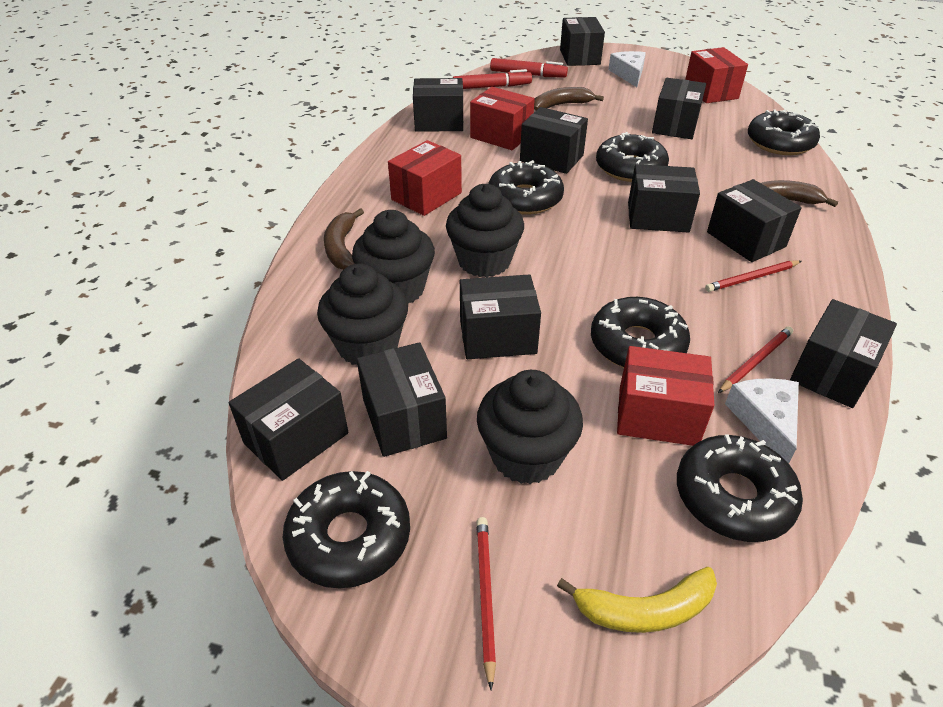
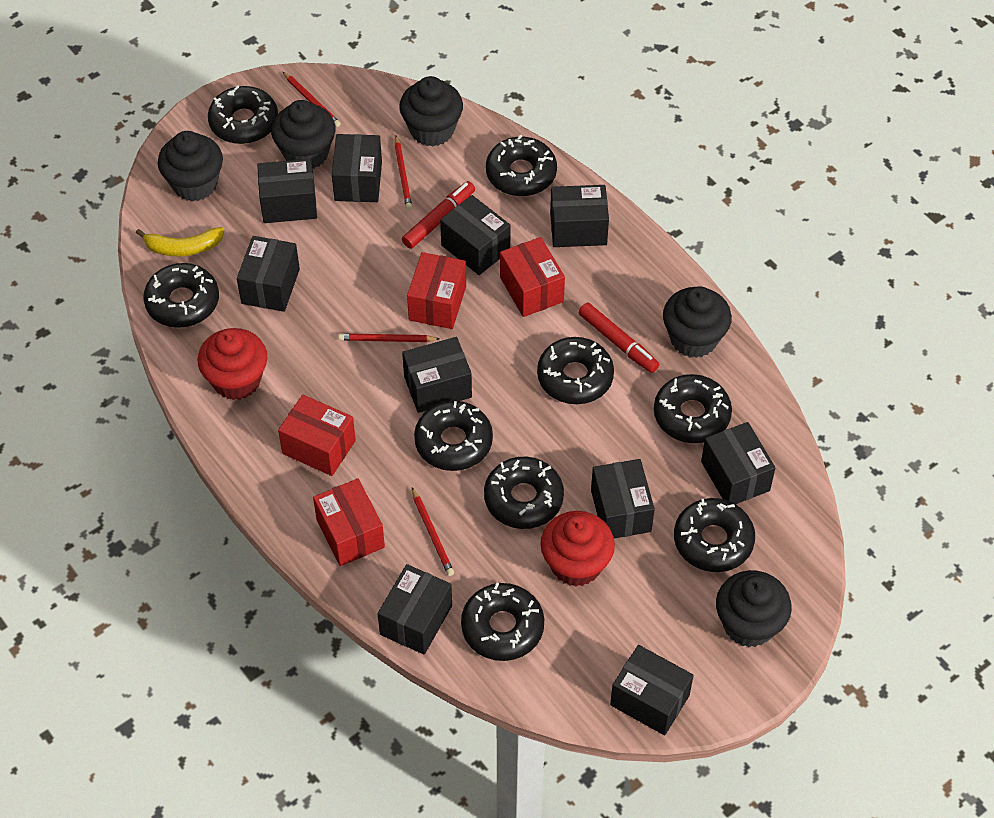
black cupcake: [317,264,408,365] [352,210,435,304] [446,184,524,277] [477,370,583,484] = 4 -> [158,131,223,202] [271,100,335,169] [399,76,463,147] [663,286,732,358] [716,570,792,647] = 5
black donut: [283,471,410,588] [488,160,564,214] [591,297,690,368] [596,132,669,182] [677,434,803,542] [748,109,820,155] = 6 -> [143,263,219,328] [208,85,278,144] [414,401,493,471] [461,583,544,661] [484,457,564,529] [486,134,557,196] [537,337,614,404] [654,374,732,443] [674,498,755,572] = 9
brown banana: [324,208,364,270] [534,87,604,111] [761,180,838,207] = 3 -> none = 0
red cupcake: none = 0 -> [198,328,267,400] [540,511,615,587] = 2
red pencil: [476,517,496,690] [705,260,802,292] [718,326,793,393] = 3 -> [282,71,341,127] [338,333,440,342] [394,136,412,210] [412,488,454,576] = 4
white cheese: [608,51,646,87] [725,378,799,463] = 2 -> none = 0

